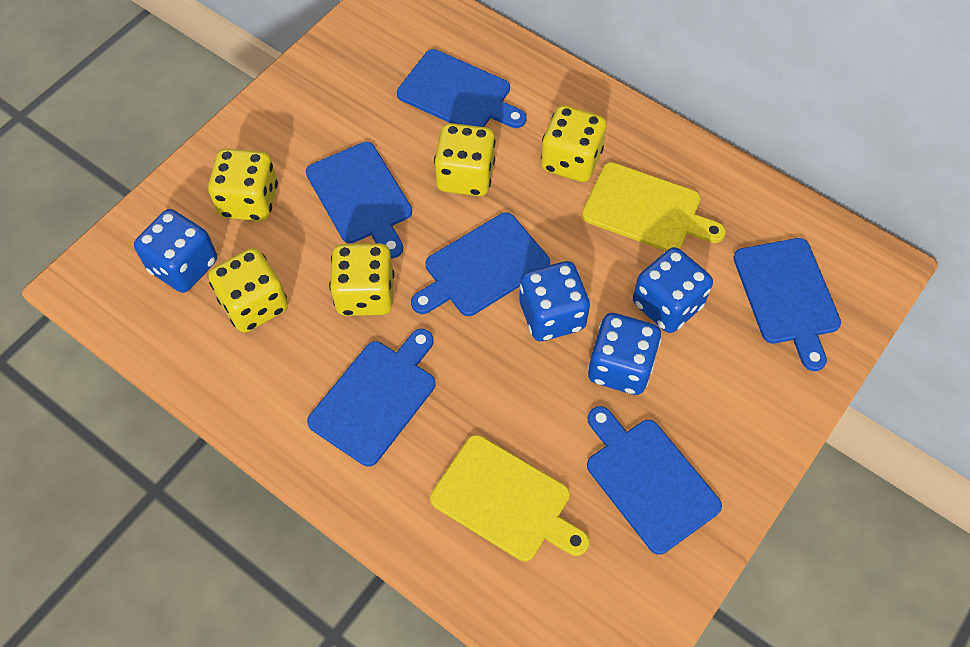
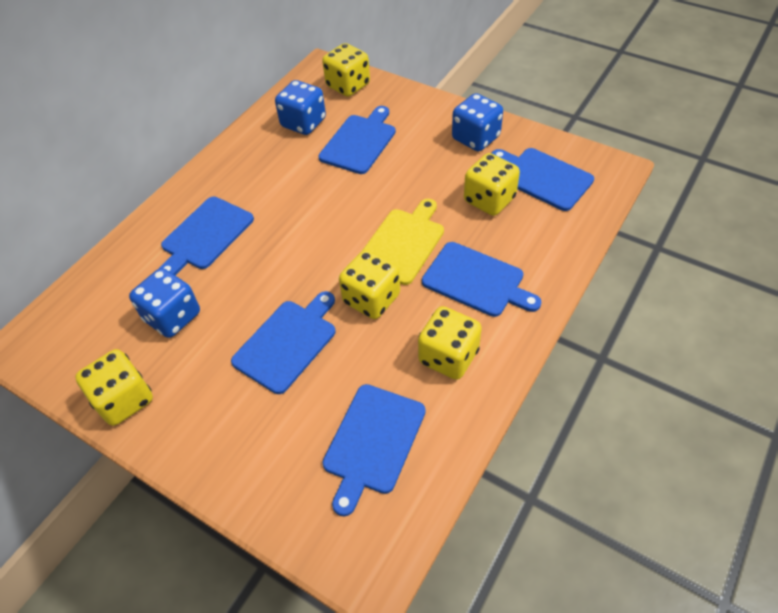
blue dice: [134,209,217,293] [519,261,590,341] [588,313,661,395] [633,247,713,333] = 4 -> [129,268,200,338] [275,80,326,135] [452,93,503,151] = 3
yellow cutting board: [430,435,589,561] [582,162,726,251] = 2 -> [361,199,444,285] = 1

